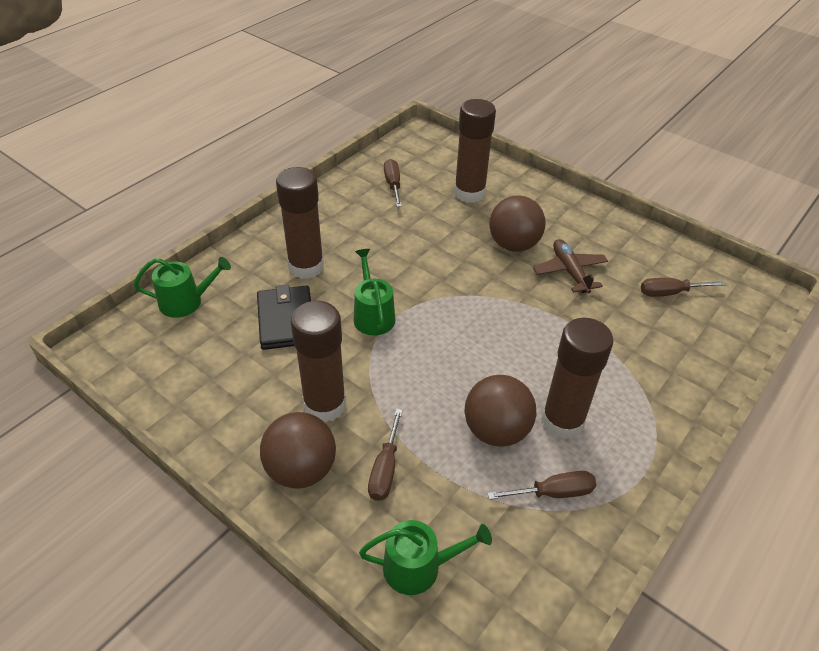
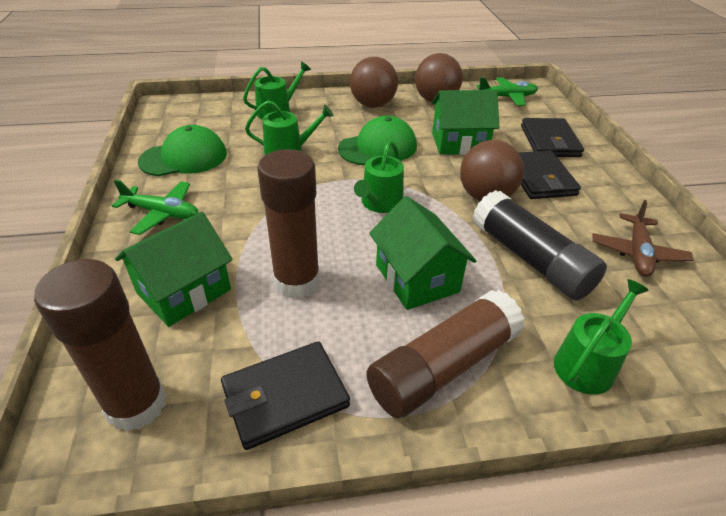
black glue stick: none = 0 -> [473,190,607,300] = 1
black wallet: [257,284,311,350] = 1 -> [221,341,350,450] [518,150,581,199] [521,118,584,157] = 3
brown glue stick: [276,167,324,279] [291,301,346,423] [454,99,496,203] [541,318,613,439] = 4 -> [34,259,166,432] [257,149,320,299] [366,290,525,419] = 3
brown screwdriver: [368,408,403,501] [384,159,402,207] [487,471,596,500] [641,278,726,297] = 4 -> none = 0
green cap: none = 0 -> [138,125,227,176] [338,116,417,166] = 2
green house: none = 0 -> [115,212,233,327] [369,196,476,310] [432,90,499,155] = 3
green plane: none = 0 -> [112,179,198,235] [477,77,538,106] = 2
green watering can: [134,257,231,318] [354,249,395,336] [359,520,492,595] = 3 -> [243,61,311,119] [245,100,334,155] [354,141,404,213] [554,279,649,395] = 4

